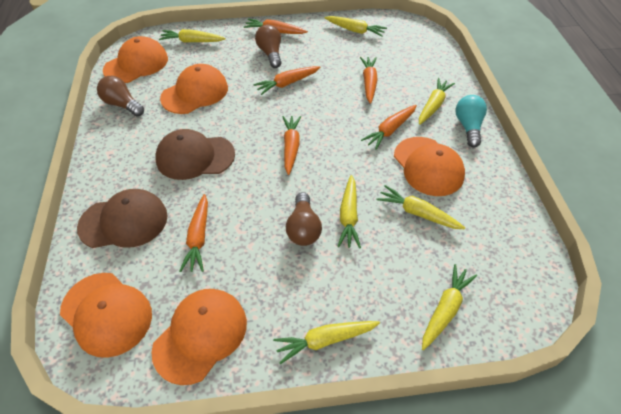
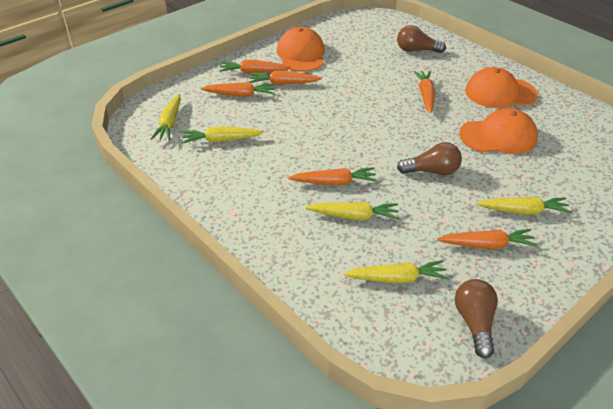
brown cap: [77,189,168,248] [156,129,235,180] = 2 -> none = 0
orange cap: [60,273,152,358] [103,36,168,83] [151,289,247,385] [160,64,228,114] [394,137,465,196] = 5 -> [277,27,325,72] [459,108,538,154] [465,67,538,108] = 3
turquoise light bulb: [456,95,487,147] = 1 -> none = 0
yellow carrot: [159,29,226,42] [273,321,380,364] [324,16,387,37] [337,175,361,248] [377,185,465,229] [419,78,455,125] [422,264,477,350] = 7 -> [151,94,181,141] [182,126,264,144] [306,202,399,220] [344,260,449,283] [476,197,572,214] = 5

